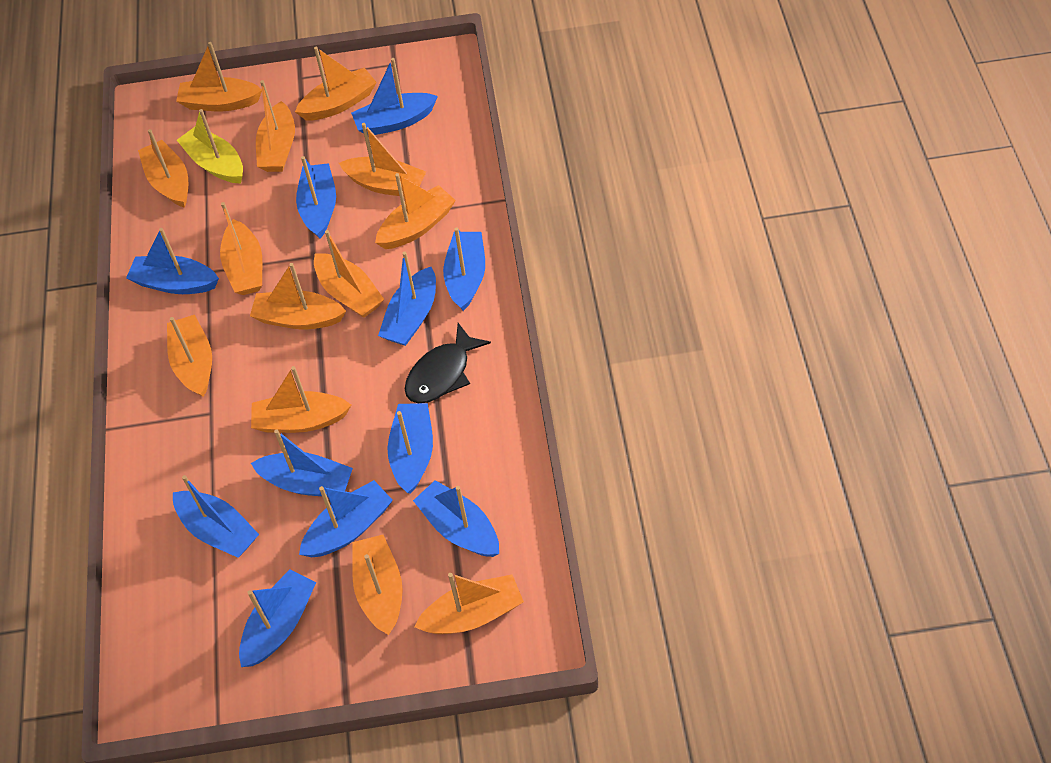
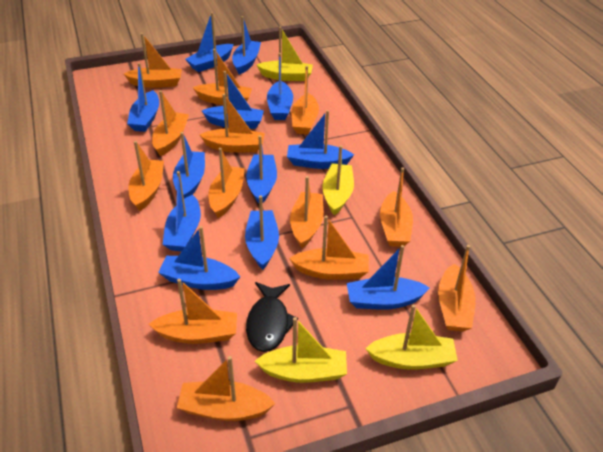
blue boat: [126,228,219,294] [173,475,259,558] [239,569,316,667] [251,429,353,497] [296,156,336,239] [299,480,393,557] [351,58,438,135] [378,251,436,346] [387,403,433,494] [413,480,499,557] [443,227,485,311] = 11 -> [127,63,159,132] [158,226,240,290] [162,171,201,251] [173,132,205,198] [185,12,233,72] [202,71,264,129] [232,16,261,75] [245,195,279,269] [246,135,277,203] [267,53,293,120] [287,110,354,169] [347,245,430,310] = 12
yellow boat: [177,109,243,184] = 1 -> [255,317,347,383] [257,27,313,81] [323,145,354,215] [365,304,458,370] = 4

